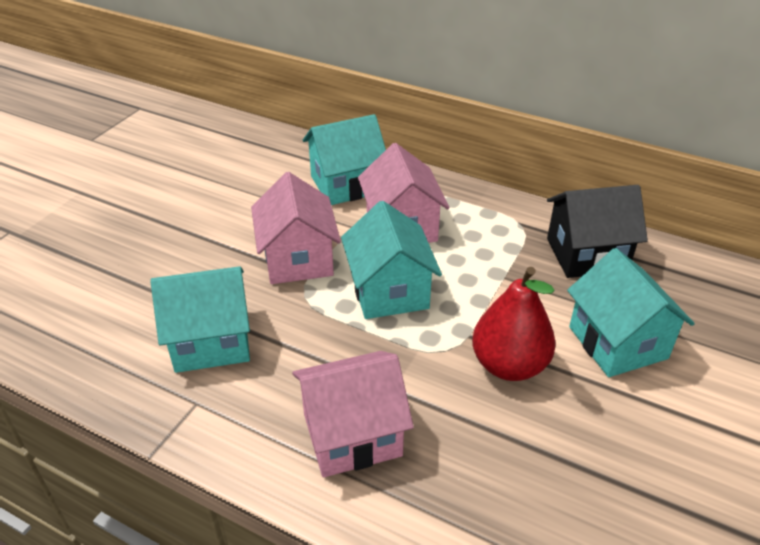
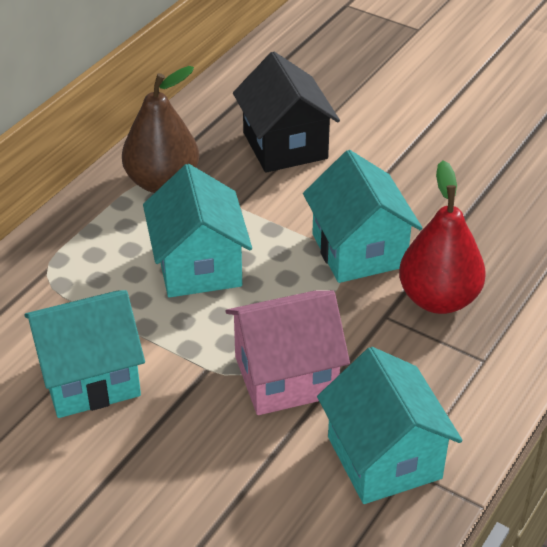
brown pear: none = 0 -> [122,66,199,193] = 1
pink house: [251,172,341,284] [292,351,414,477] [358,143,449,243] = 3 -> [225,290,350,415] = 1

